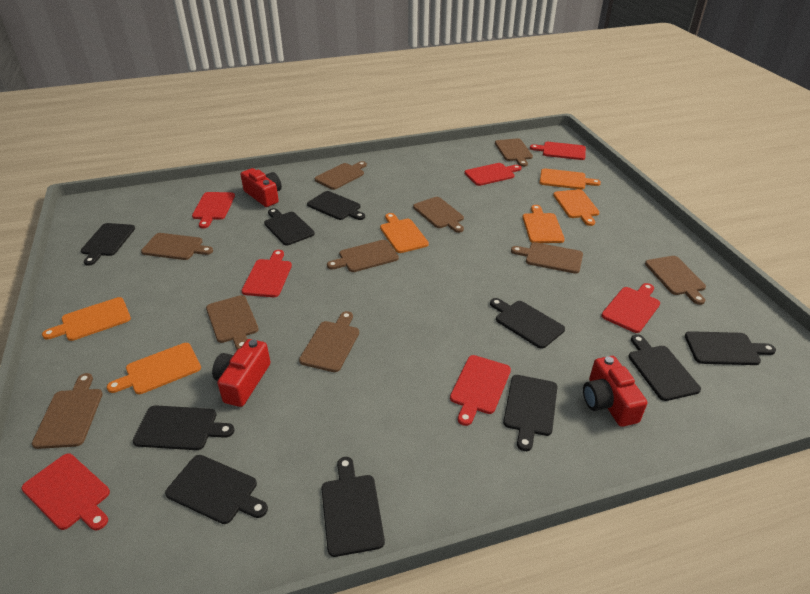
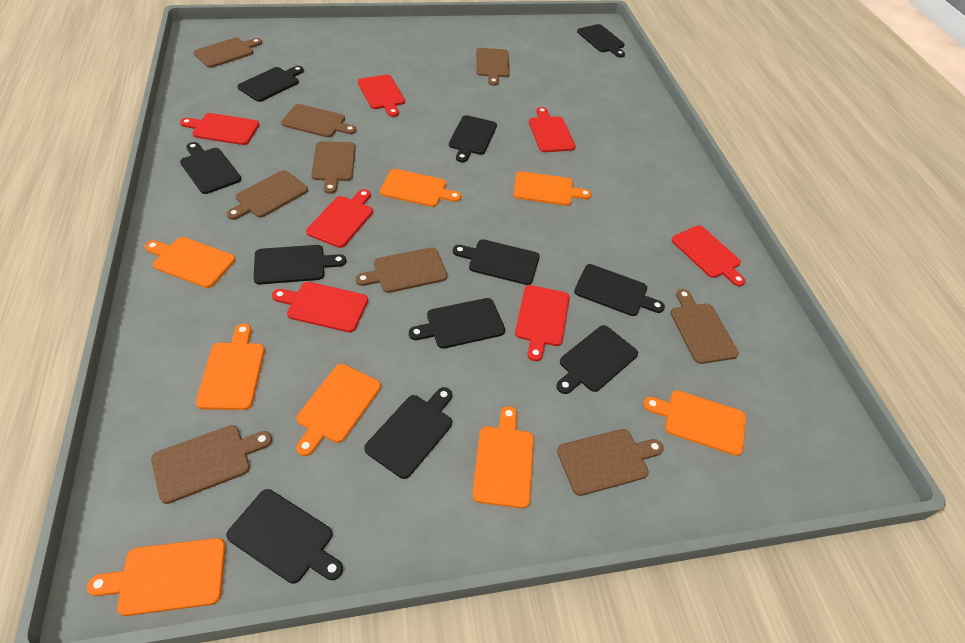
black cutting board: [81,223,135,266] [133,405,234,450] [165,455,268,524] [264,208,315,245] [307,191,365,220] [321,457,385,557] [490,298,565,349] [503,375,557,451] [629,334,701,401] [685,331,776,365] = 10 -> [180,142,241,194] [226,489,343,583] [237,66,304,102] [254,245,346,284] [364,387,452,479] [409,298,505,349] [449,115,497,163] [453,239,540,285] [556,325,638,394] [574,264,665,316] [577,24,625,58] = 11
brown cutting board: [32,373,103,449] [141,233,213,260] [206,295,259,350] [299,311,359,372] [315,161,367,190] [327,240,399,272] [413,197,464,233] [495,138,533,167] [511,242,583,274] [645,256,706,305] = 10 -> [151,425,272,504] [194,38,262,68] [227,170,308,220] [281,104,356,137] [311,141,356,194] [356,247,448,293] [476,48,510,86] [557,429,663,496] [670,289,739,364] = 9
orange cutting board: [42,297,131,341] [107,343,201,394] [380,213,429,253] [523,205,565,243] [540,168,601,189] [553,189,600,226] = 6 -> [87,538,226,616] [145,237,235,288] [196,323,265,410] [296,364,381,456] [380,169,461,207] [472,406,534,508] [513,171,592,206] [643,390,746,456] = 8
red camera: [212,339,270,407] [241,168,282,207] [583,356,647,427] = 3 -> none = 0

